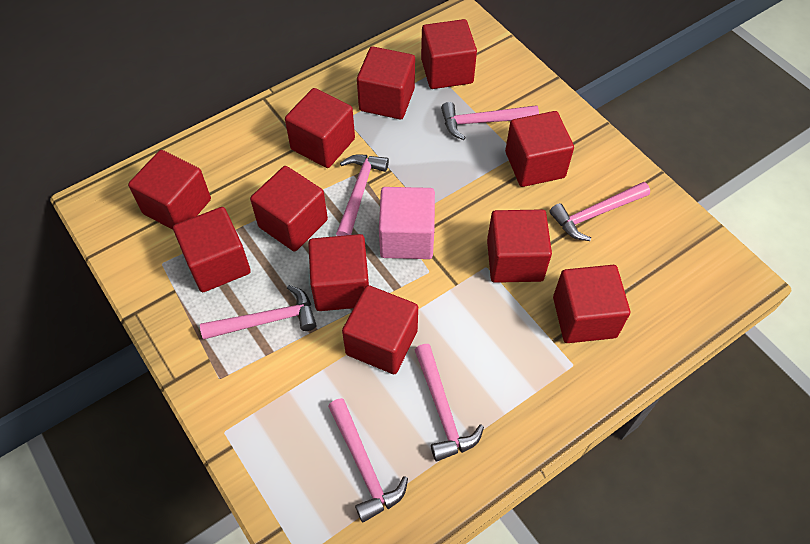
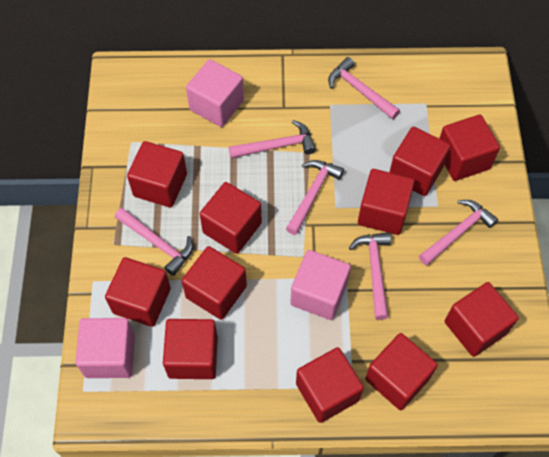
pink cube: [379,187,435,259] = 1 -> [75,318,135,378] [186,59,244,127] [290,250,351,320] = 3

